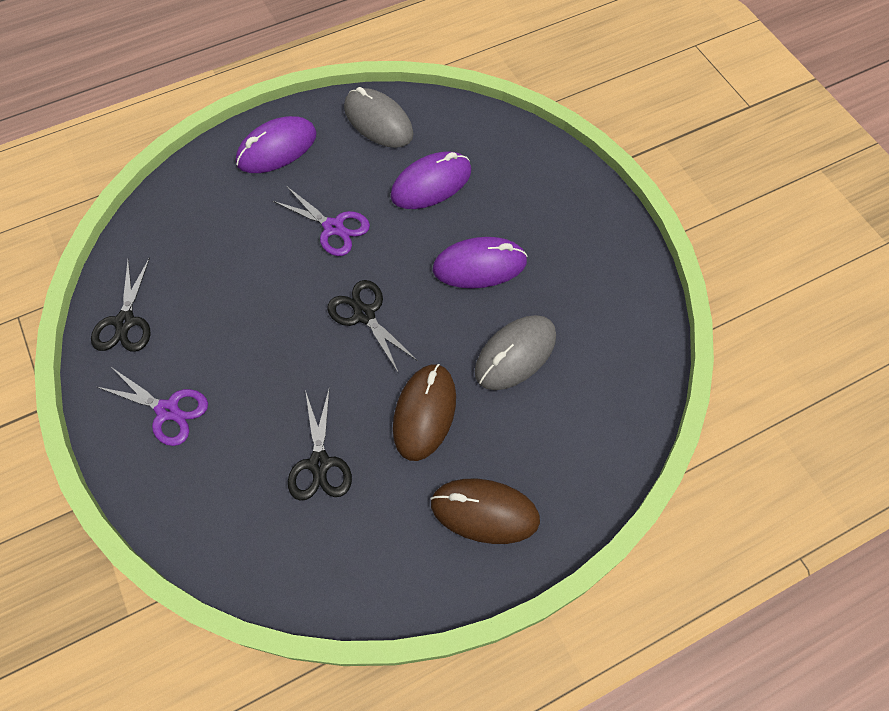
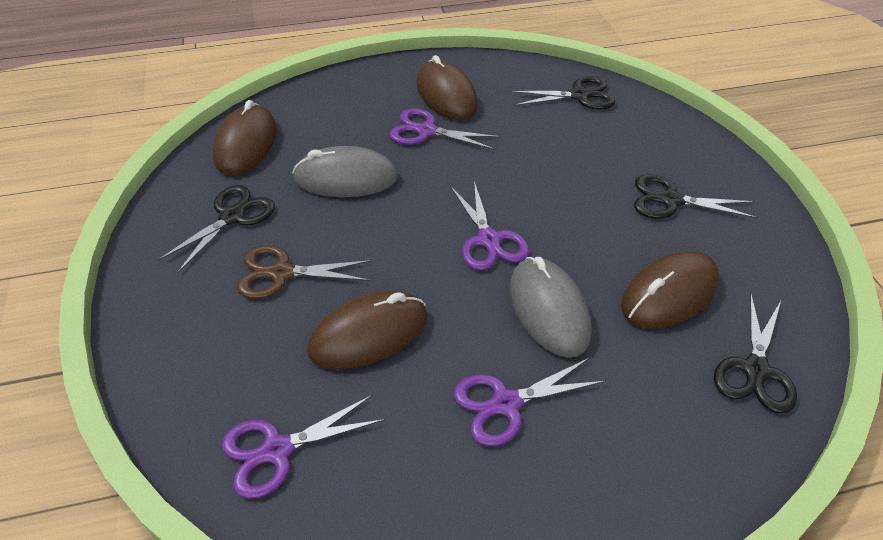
black scissors: [91,257,151,352] [288,390,352,500] [327,280,418,372] = 3 -> [158,185,275,273] [510,76,615,110] [634,174,758,219] [714,293,797,413] = 4
brown mouse: [393,364,456,461] [430,479,540,544] = 2 -> [213,100,277,175] [307,291,428,369] [416,55,478,120] [621,251,719,328] = 4
brown scissors: none = 0 -> [237,245,372,299] = 1
purple mouse: [236,116,316,173] [391,151,471,209] [433,237,528,289] = 3 -> none = 0
purple scissors: [97,368,208,446] [273,186,370,256] = 2 -> [221,395,385,499] [389,108,501,150] [450,181,529,271] [453,358,606,446] = 4

